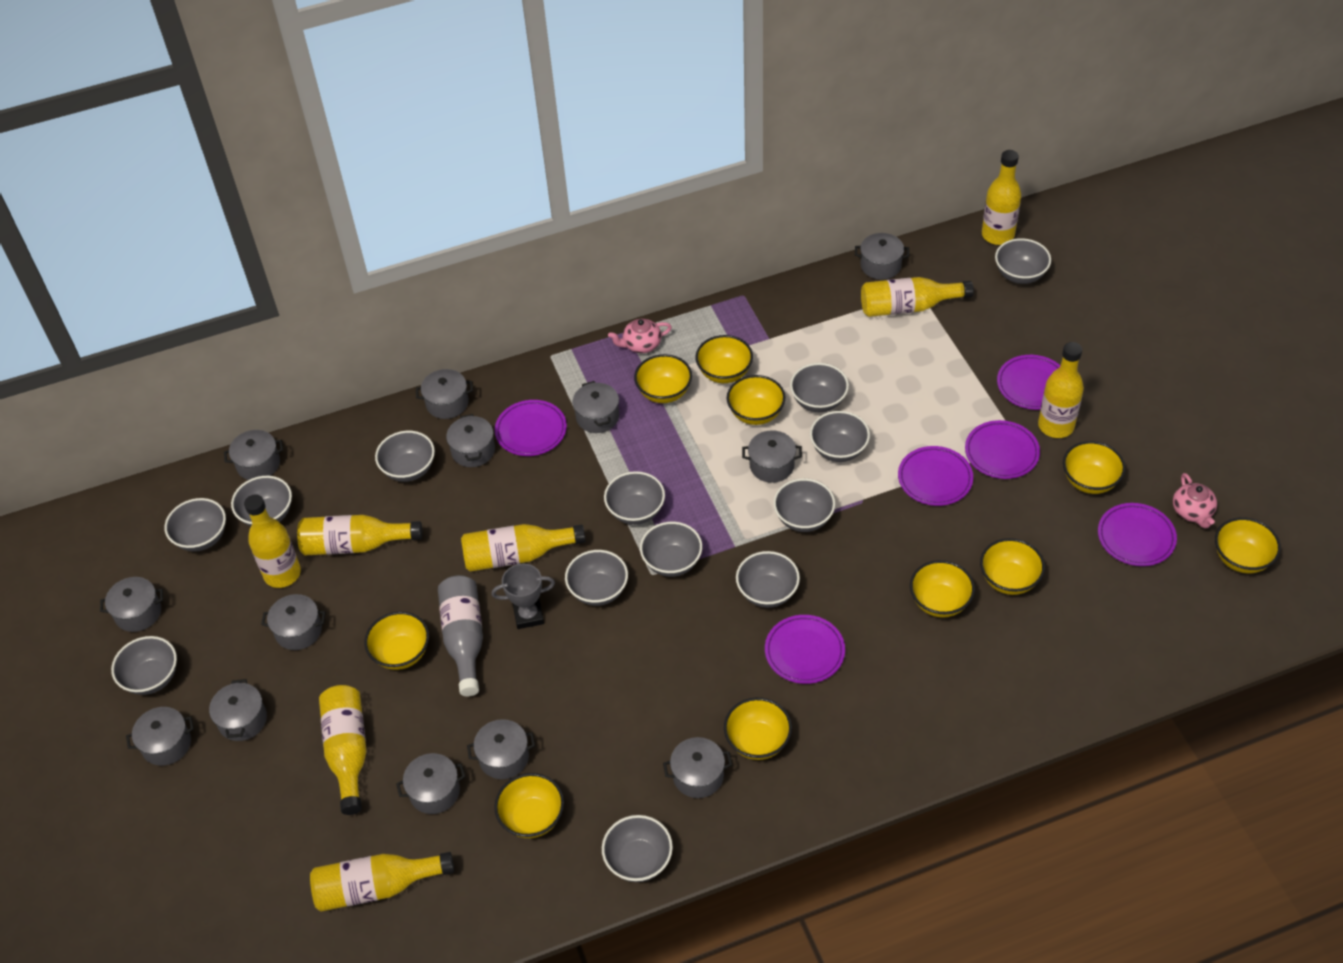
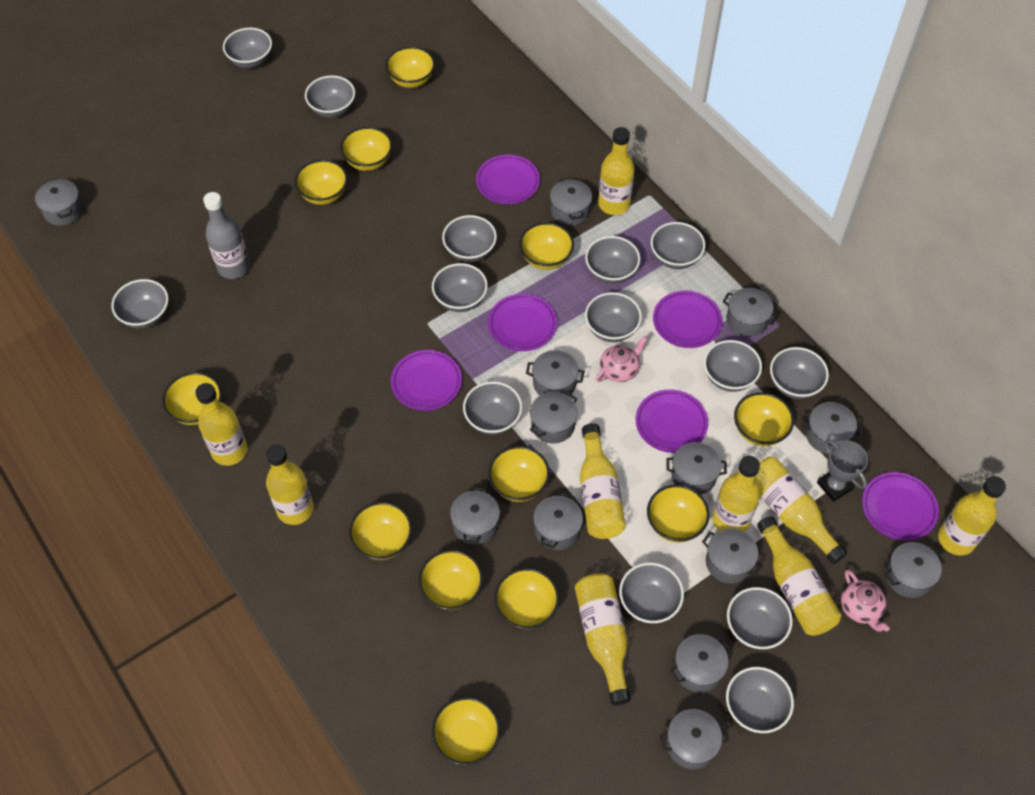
grey bowl: [111,636,177,695] [164,498,226,552] [231,476,292,526] [375,431,435,482] [565,550,628,606] [602,815,673,882] [604,471,665,525] [640,522,702,577] [736,551,800,608] [773,478,835,532] [790,363,849,412] [810,411,870,462] [995,238,1051,284] = 13 -> [111,279,169,329] [223,28,272,68] [305,75,355,118] [432,263,488,312] [442,215,497,262] [463,381,522,435] [585,236,640,284] [585,292,642,342] [619,562,684,624] [651,222,705,269] [704,340,762,392] [726,667,794,733] [727,587,793,649] [770,347,829,399] = 14
yellow bottle: [244,495,301,588] [297,515,422,556] [310,852,454,912] [319,685,366,815] [461,524,586,572] [861,277,974,317] [982,150,1021,245] [1038,342,1084,438] = 8 -> [195,383,248,466] [266,444,314,525] [575,573,631,705] [580,423,626,539] [598,127,635,215] [713,456,760,532] [755,457,847,564] [757,516,841,636] [938,476,1006,556] = 9
yellow bowl: [364,612,429,670] [494,773,564,838] [634,354,692,403] [695,335,753,383] [724,698,792,760] [727,375,785,425] [910,560,975,618] [980,538,1045,595] [1063,441,1125,494] [1215,517,1281,573] = 10 -> [162,372,222,425] [295,160,348,205] [340,127,392,171] [349,502,412,560] [386,47,435,88] [419,550,483,610] [432,697,500,765] [488,446,550,502] [494,568,559,629] [519,222,574,270] [647,485,709,542] [734,392,794,446] = 12

